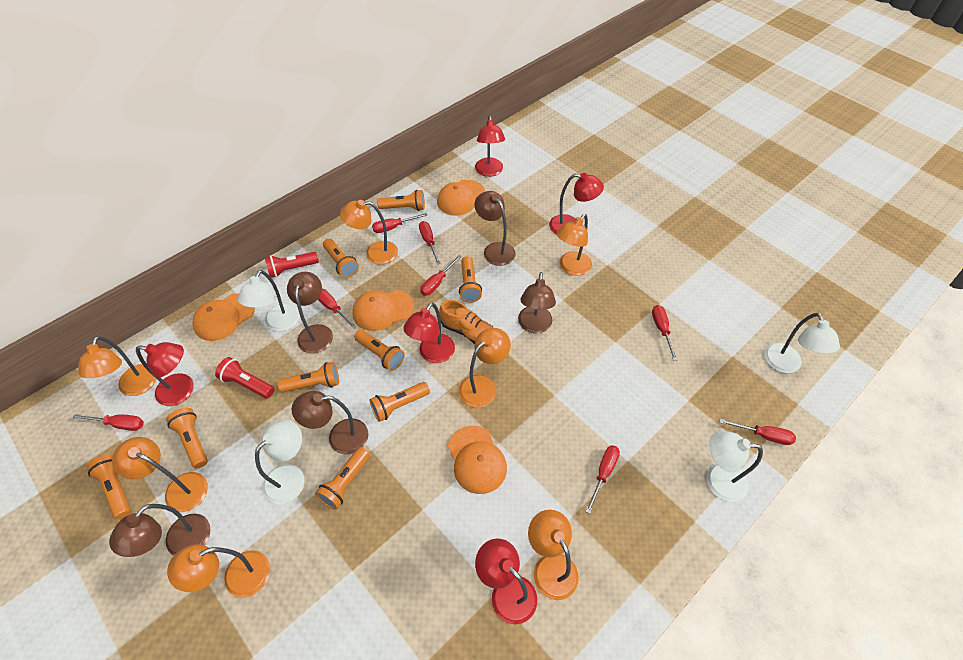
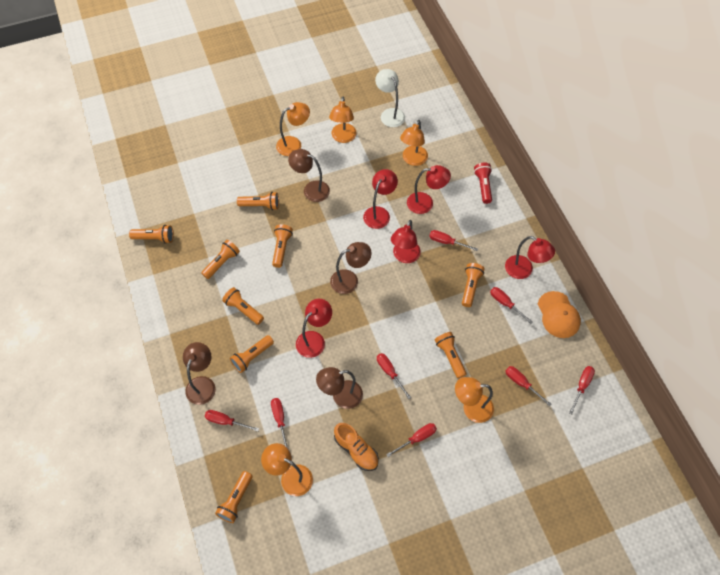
brown lamp: [109,504,210,557] [287,272,333,354] [292,391,369,454] [475,191,515,266] [518,272,556,333] = 5 -> [183,342,216,405] [288,149,330,202] [316,367,363,409] [330,242,371,294] = 4
orange cap: [192,293,255,341] [353,290,414,331] [437,180,485,216] [448,426,507,494] = 4 -> [538,291,581,338] = 1
orange lamp: [78,336,157,396] [112,437,208,512] [167,544,270,598] [340,200,398,264] [459,328,511,408] [528,510,579,600] [557,214,592,276] = 7 -> [261,443,313,496] [276,102,310,156] [329,97,356,143] [400,120,428,166] [455,377,494,423] = 5
red flashlight: [215,357,274,398] [264,252,319,278] = 2 -> [474,163,492,204] = 1
white lamp: [238,270,300,331] [255,420,305,504] [706,431,763,502] [764,313,840,373] = 4 -> [375,69,405,127] = 1

